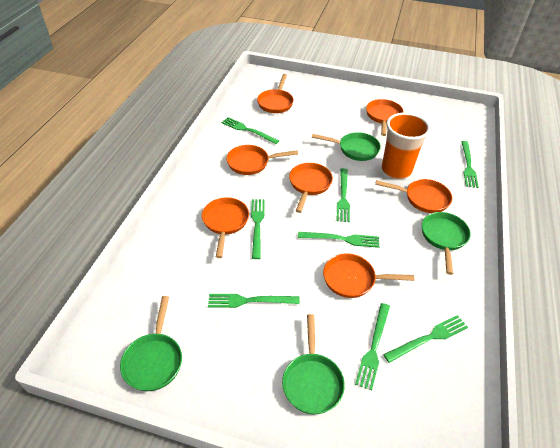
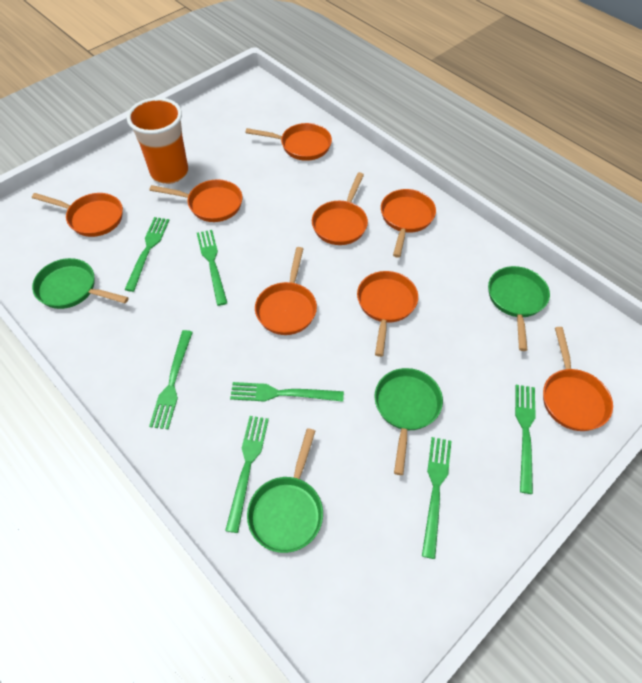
green fork: [208,294,300,308] [221,117,279,144] [251,199,265,259] [298,232,380,248] [337,168,350,222] [355,303,390,391] [383,315,468,363] [461,141,479,188] = 8 -> [124,217,169,292] [149,330,193,429] [197,230,227,306] [225,416,269,533] [230,382,344,402] [422,437,451,559] [515,385,536,494] = 7
orange pan: [202,198,249,258] [226,145,298,175] [257,74,294,113] [289,163,333,213] [323,254,414,298] [366,99,404,136] [375,179,452,213] = 7 -> [32,193,123,237] [150,179,242,222] [246,123,332,161] [255,247,317,335] [312,172,368,245] [357,271,418,357] [381,189,436,258] [543,327,613,431] = 8

